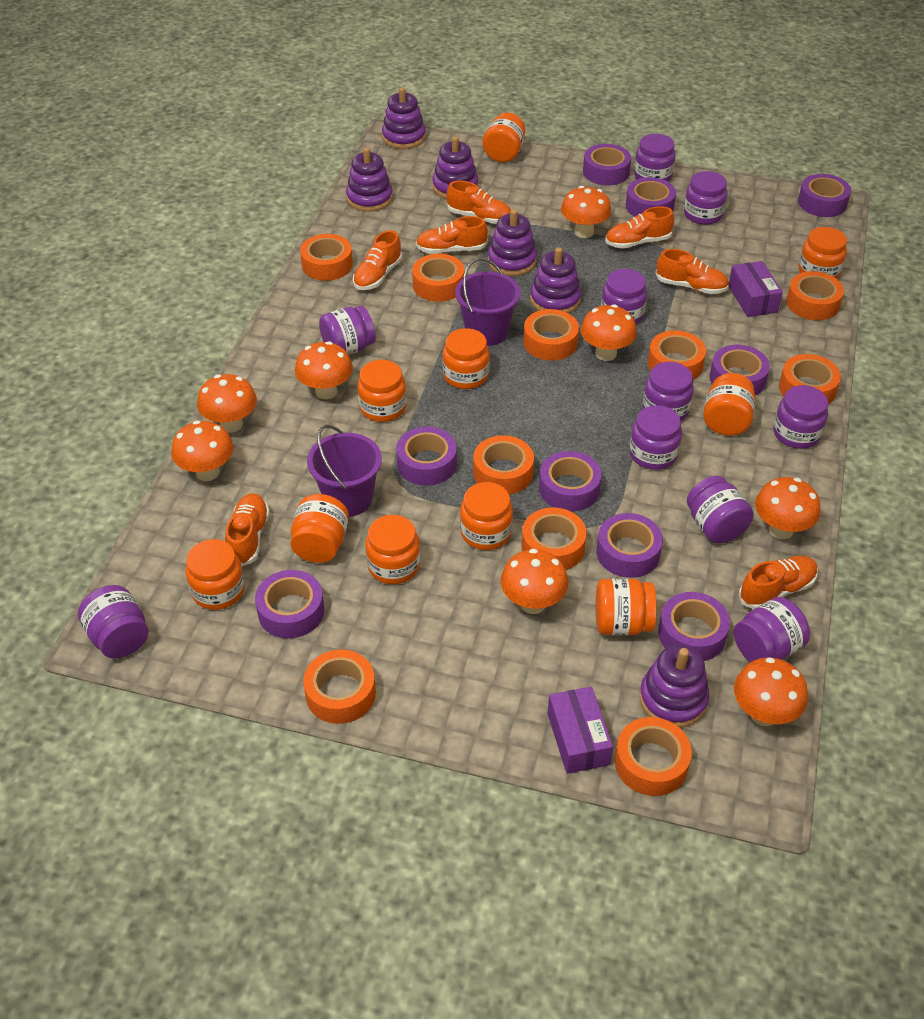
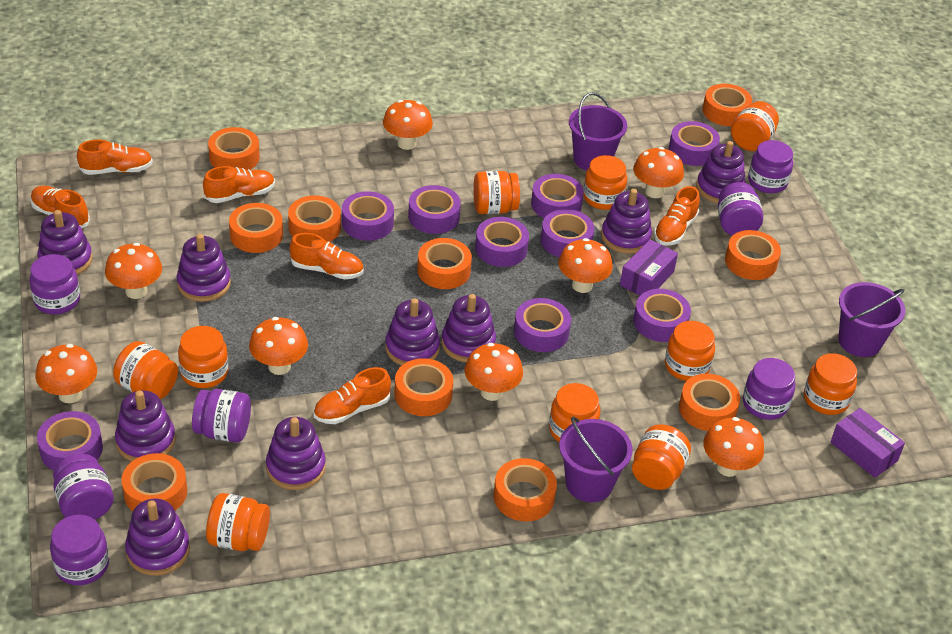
orange shoe: [225,493,270,566] [353,230,403,290] [416,216,488,254] [446,181,511,224] [605,206,674,249] [656,249,729,294] [739,556,818,609] = 7 -> [30,186,90,228] [77,139,153,175] [203,166,275,203] [290,233,363,279] [314,367,391,424] [654,186,700,246] = 6
purple bucket: [307,425,382,517] [455,258,520,346] = 2 -> [559,417,632,502] [569,92,627,171] [838,282,905,357] = 3
purple jar: [78,585,148,659] [319,306,376,355] [601,269,647,324] [629,405,682,470] [634,134,675,182] [643,362,694,421] [684,171,728,225] [687,476,754,543] [734,597,810,663] [773,385,828,449] = 10 -> [29,254,80,314] [50,515,109,585] [53,454,114,520] [192,389,251,442] [718,182,763,236] [743,358,795,420] [748,140,793,193] = 7
purple stacking toy: [346,147,393,212] [382,87,426,149] [433,136,478,199] [488,209,537,276] [530,247,581,313] [639,644,709,728] = 6 -> [37,210,93,275] [115,390,176,461] [125,499,190,576] [176,234,231,302] [266,417,326,490] [385,298,440,366] [441,294,496,362] [601,189,652,254] [696,141,746,203] = 9

